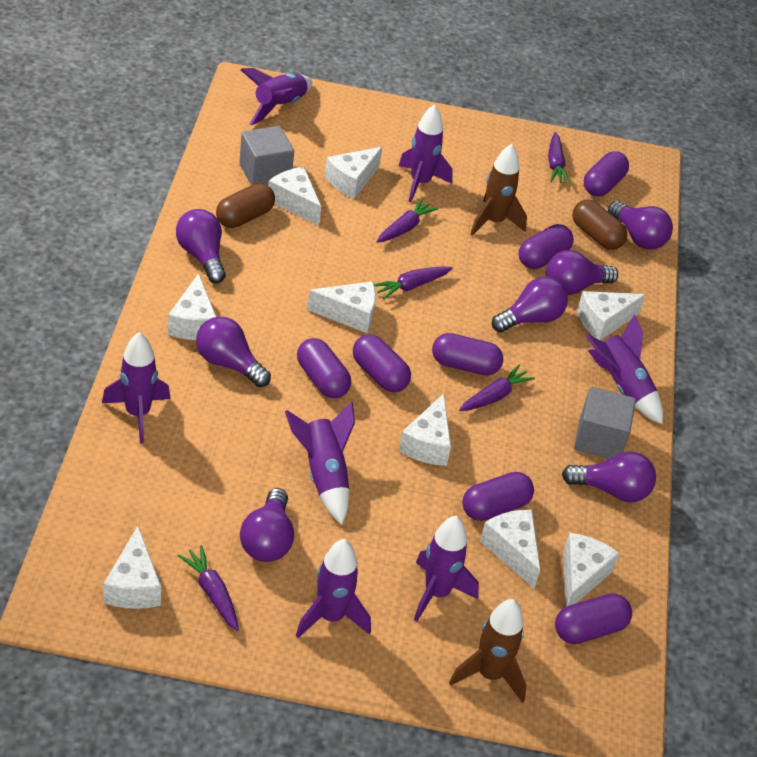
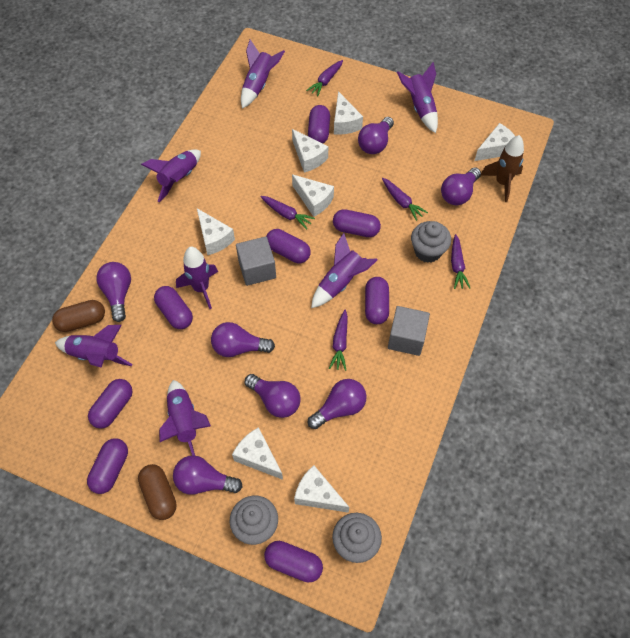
brown rocket: [449,599,527,703] [470,144,527,236] = 2 -> [481,135,524,202] = 1
grey cupcake: none = 0 -> [230,496,278,545] [332,513,382,563] [411,221,451,263] = 3
purple capsule: [297,338,351,398] [353,334,411,392] [432,333,503,375] [462,472,534,521] [519,224,574,269] [555,593,632,644] [584,151,629,196] = 7 -> [87,438,128,494] [88,379,133,429] [154,286,193,329] [264,541,323,582] [266,229,311,263] [308,105,330,143] [333,209,381,237] [365,277,389,324] = 8
white cheese: [103,526,161,609] [168,273,216,340] [268,167,321,226] [307,281,376,333] [325,147,382,199] [398,393,451,466] [480,510,540,588] [563,533,620,607] [577,291,645,340] = 9 -> [197,208,235,255] [232,427,283,480] [292,129,328,172] [292,174,334,217] [294,465,349,513] [334,91,363,135] [474,123,515,161] = 7

